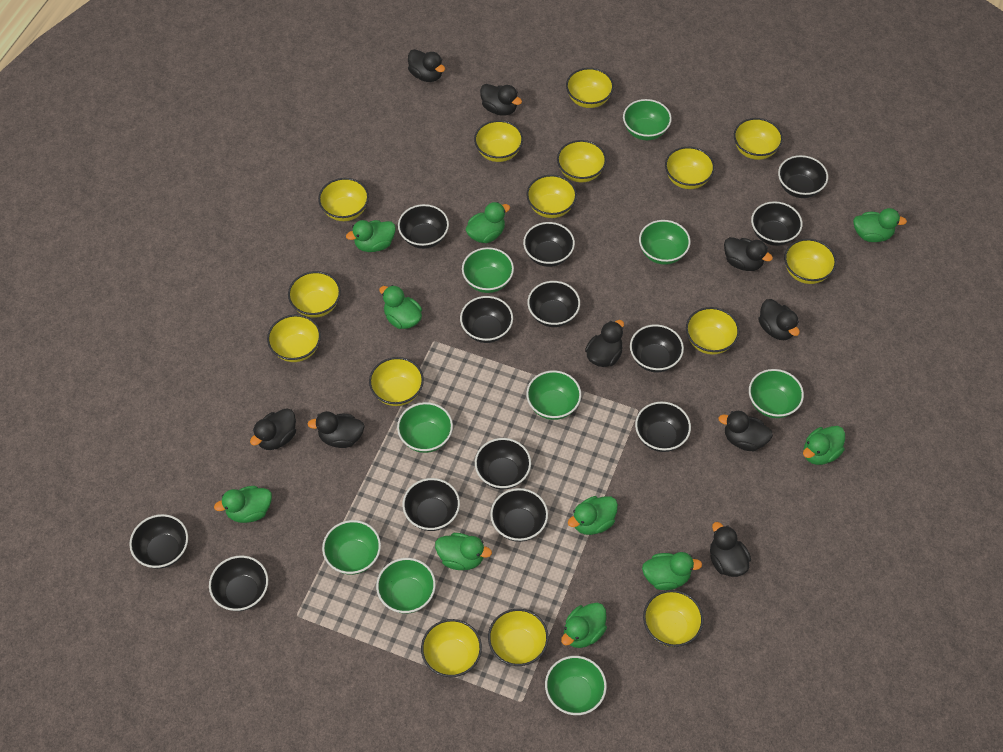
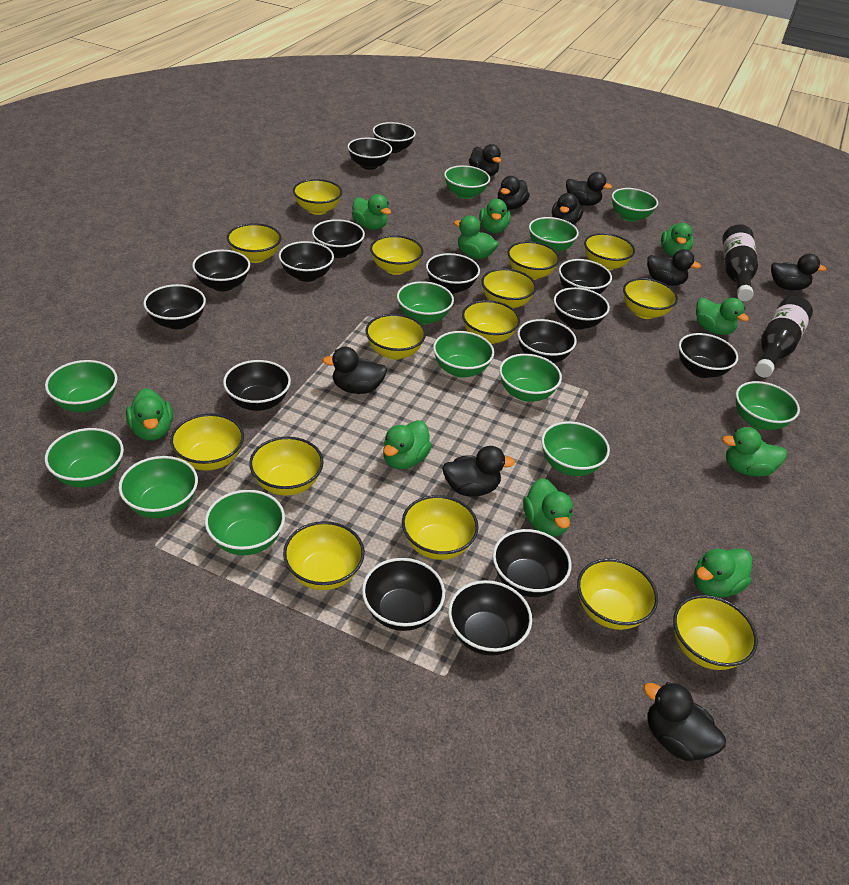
black bottle: none = 0 -> [722,224,758,301] [755,296,813,377] = 2
black bowl: [129,514,188,569] [209,556,268,611] [398,204,449,249] [403,478,460,531] [460,296,513,343] [475,438,531,490] [490,488,548,542] [523,222,575,267] [527,281,580,327] [630,324,684,372] [635,401,691,452] [751,201,802,246] [778,155,828,198] = 13 -> [143,284,206,329] [192,250,250,292] [223,360,291,411] [279,241,334,282] [312,219,365,258] [348,138,392,170] [362,558,445,631] [373,122,416,153] [426,253,480,294] [448,580,532,656] [493,529,571,597] [517,319,577,363] [554,287,610,330] [559,259,612,294] [679,333,738,378] = 15
green bowl: [322,520,381,575] [376,558,436,614] [397,402,453,453] [462,247,514,293] [526,370,581,420] [545,656,607,715] [623,99,672,140] [639,220,690,265] [749,369,804,418] = 9 -> [45,360,117,412] [45,428,124,488] [118,456,198,518] [205,490,285,555] [397,281,454,324] [433,331,494,378] [444,165,490,199] [499,354,562,402] [529,217,579,253] [541,421,610,476] [612,188,658,222] [736,381,800,430] = 12

